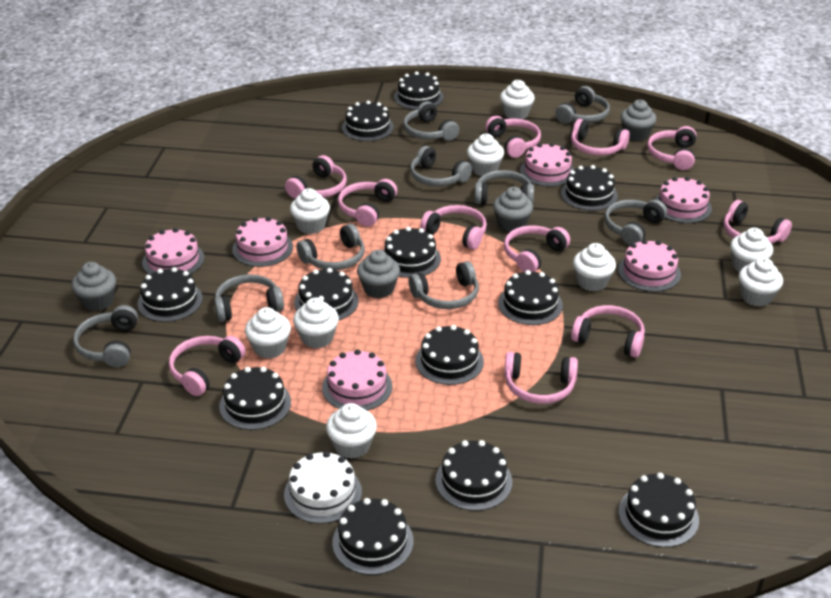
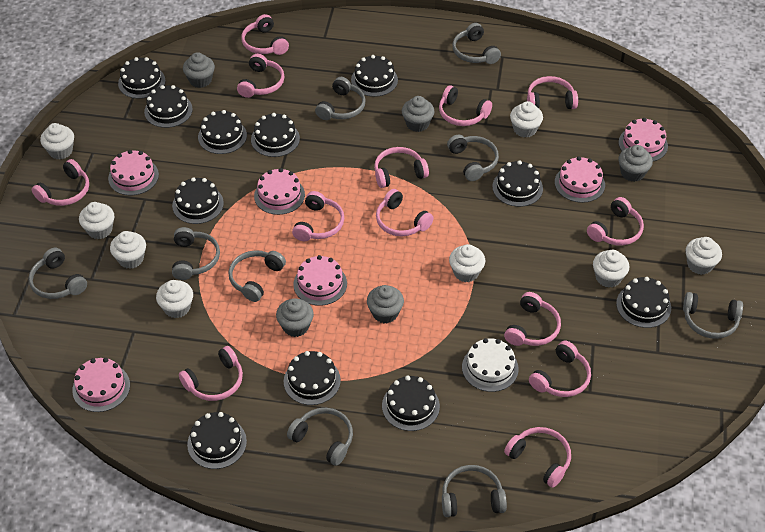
black cake: [137,267,203,322] [219,367,291,430] [294,268,359,320] [332,498,413,575] [342,101,394,141] [383,227,441,278] [394,71,444,110] [415,325,484,385] [435,440,512,511] [498,270,563,325] [561,165,618,211] [619,473,699,547] = 12 -> [118,57,166,99] [144,85,193,128] [172,177,224,224] [187,412,247,469] [198,110,247,154] [251,113,300,157] [284,351,341,405] [351,55,398,97] [382,375,440,431] [492,160,543,207] [616,277,671,328] = 11
grey cupcake: [71,262,116,311] [357,250,400,298] [493,187,533,232] [621,100,657,141] = 4 -> [183,52,215,88] [276,298,314,337] [367,285,404,323] [402,96,435,132] [618,145,653,182] = 5
pink headphones: [169,336,245,396] [285,155,347,199] [338,179,397,227] [420,205,487,250] [485,116,541,158] [504,225,570,272] [504,352,578,404] [571,119,630,156] [571,305,645,357] [647,126,696,170] [723,200,792,244] = 11 -> [32,159,89,206] [179,346,243,401] [237,54,284,98] [241,14,289,55] [292,191,344,241] [374,147,429,188] [376,189,434,236] [439,85,492,126] [504,292,561,346] [504,427,571,488] [527,76,578,109] [529,341,591,397] [587,197,644,246] = 13
white cupcake: [245,307,291,359] [290,188,330,234] [293,297,339,348] [326,403,377,459] [467,133,504,176] [500,80,535,119] [573,243,616,291] [730,228,773,272] [739,258,783,307] = 9 -> [40,123,74,160] [79,202,114,239] [110,231,146,269] [156,280,193,318] [449,244,485,282] [510,101,543,138] [593,250,629,288] [686,237,722,275] = 8

